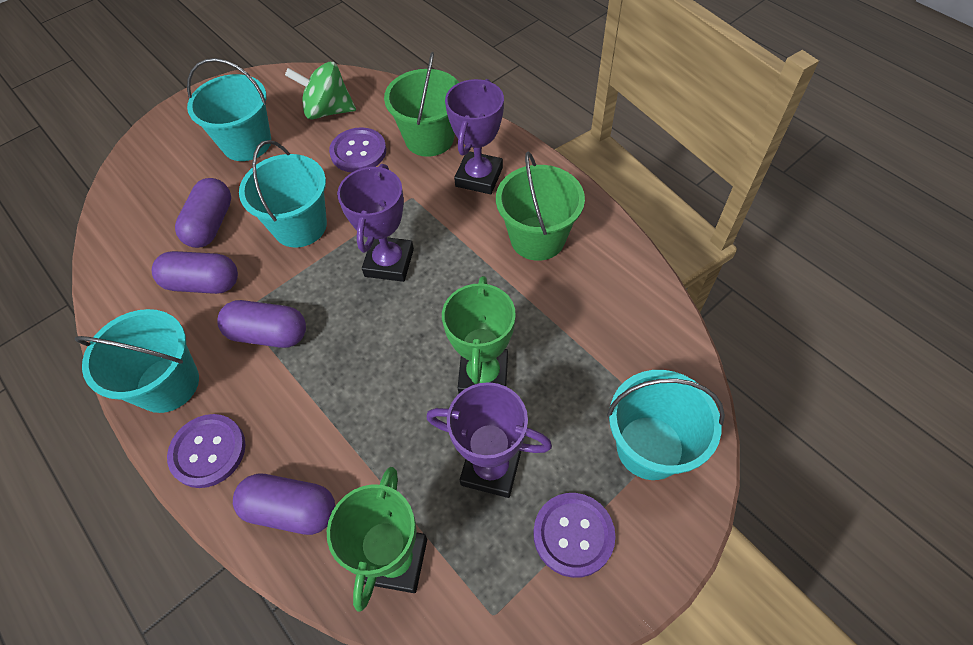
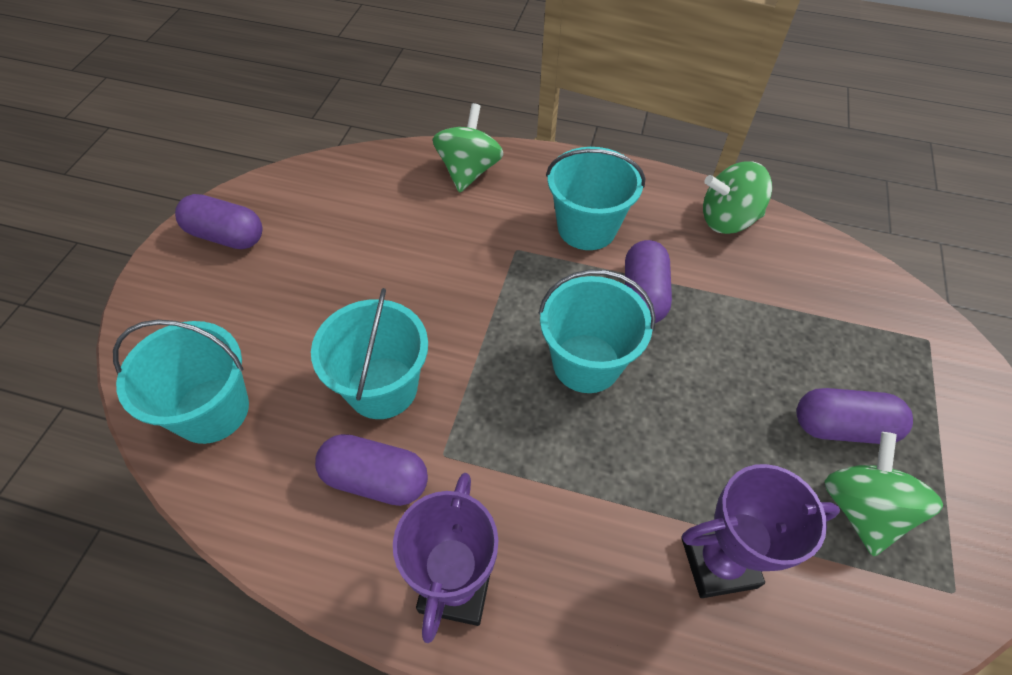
green bucket: [384,52,459,157] [496,151,585,261] = 2 -> none = 0
green spinning top: [285,62,356,119] = 1 -> [433,103,503,193] [703,161,772,234] [824,432,943,556] = 3
green trophy: [327,467,427,612] [442,276,516,393] = 2 -> none = 0
purple button: [167,414,245,488] [329,127,386,172] [533,493,616,578] = 3 -> none = 0
purple trophy: [337,164,414,282] [426,382,552,498] [445,79,504,194] = 3 -> [393,473,499,643] [681,464,840,598] = 2

